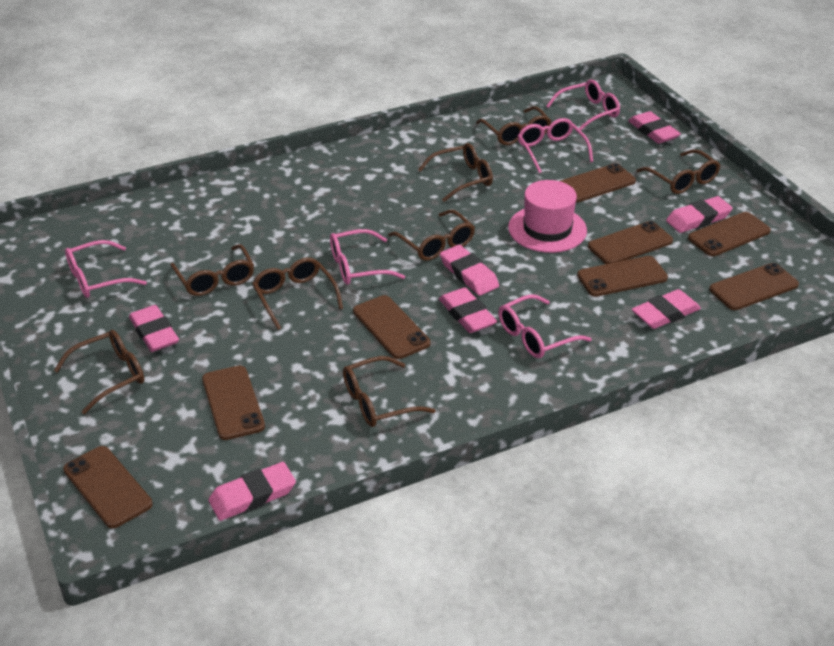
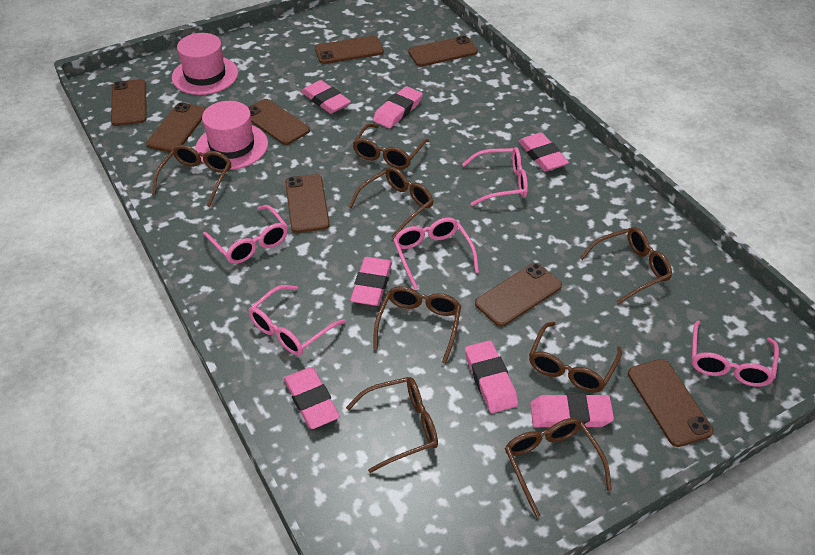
pink hat: [508,180,587,253] = 1 -> [172,33,238,95] [195,101,268,170] = 2

